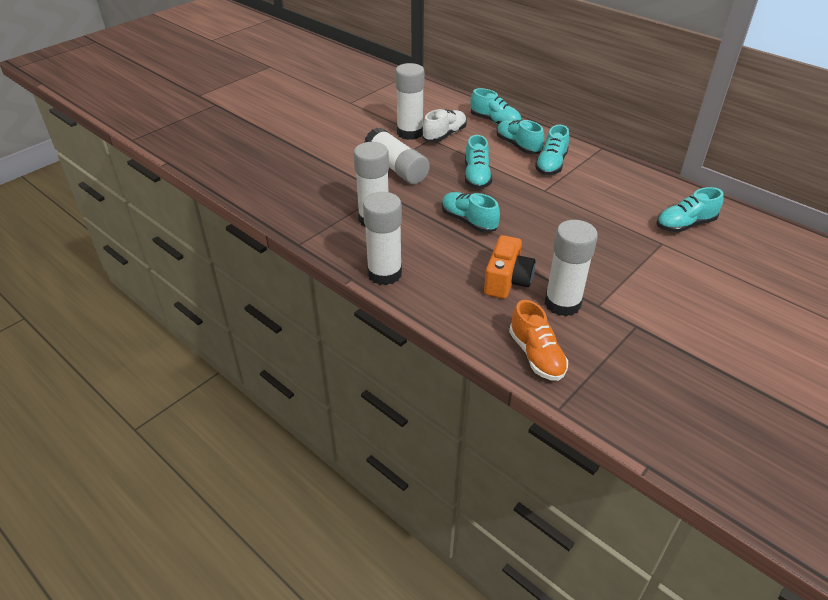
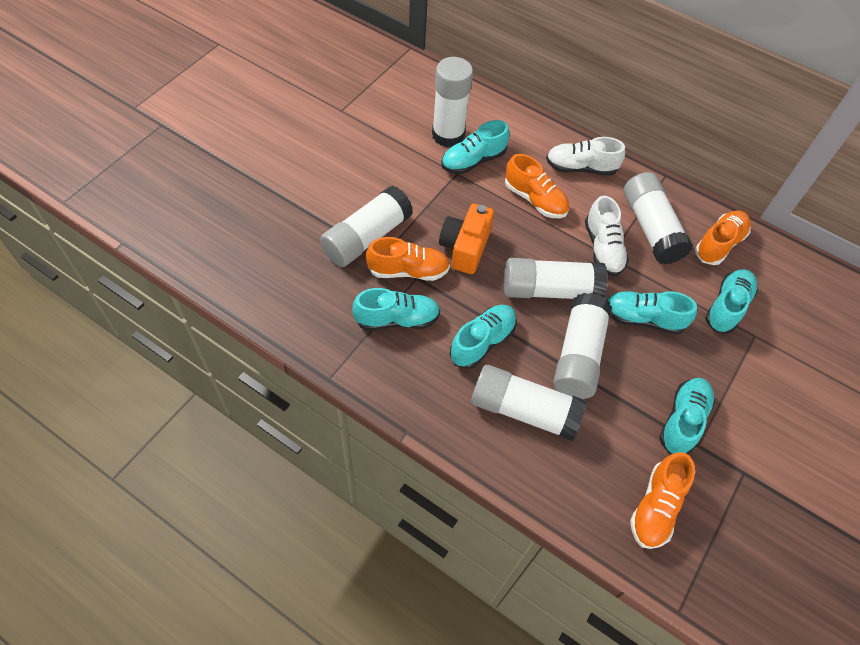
orange shoe: [509,300,568,381] = 1 -> [366,237,450,281] [505,154,569,218] [630,452,695,549] [695,210,751,265] = 4
white glue stick: [354,142,389,228] [363,192,402,285] [364,127,430,184] [395,63,425,140] [545,220,598,316] = 5 -> [320,185,413,267] [432,57,473,147] [471,365,587,441] [504,258,608,299] [553,293,612,399] [624,172,693,265] = 6
white shoe: [422,109,467,142] = 1 -> [546,137,625,176] [585,196,629,276] = 2

